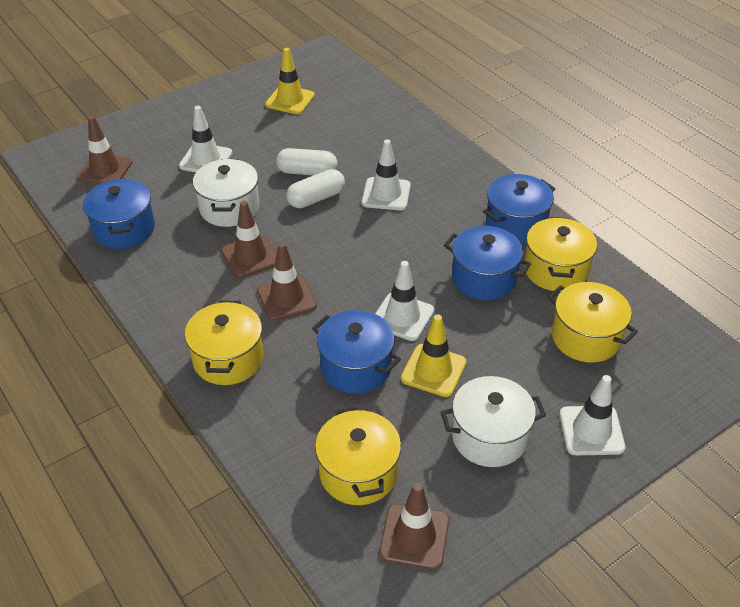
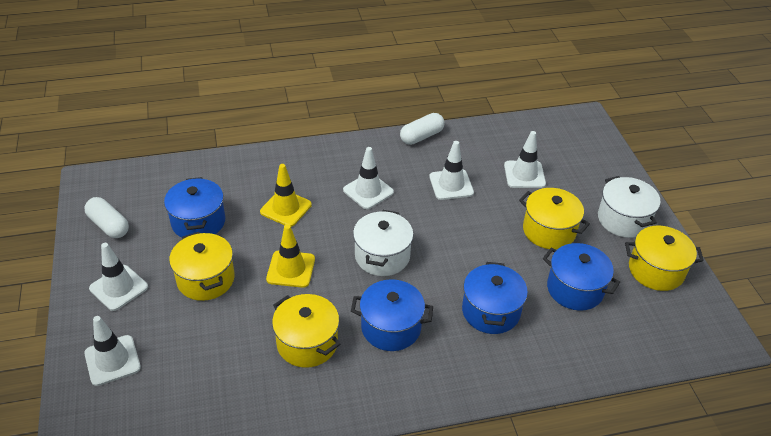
brown traffic cone: [77,116,132,184] [221,201,277,278] [257,242,317,321] [379,483,449,569] = 4 -> none = 0
white traffic cone: [179,106,232,172] [362,140,411,210] [375,261,434,341] [559,375,625,455] = 4 -> [84,316,141,386] [89,243,148,311] [343,147,394,209] [429,141,474,200] [504,131,546,188] = 5

